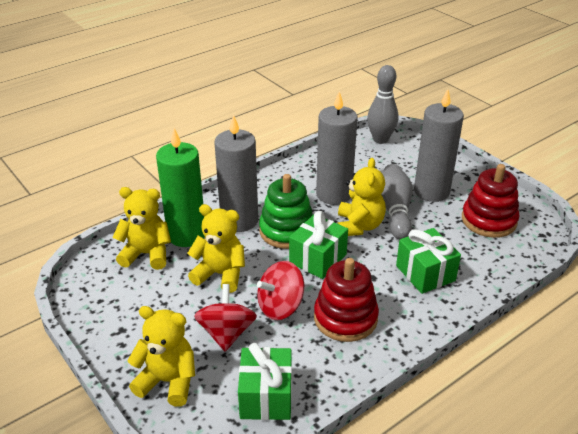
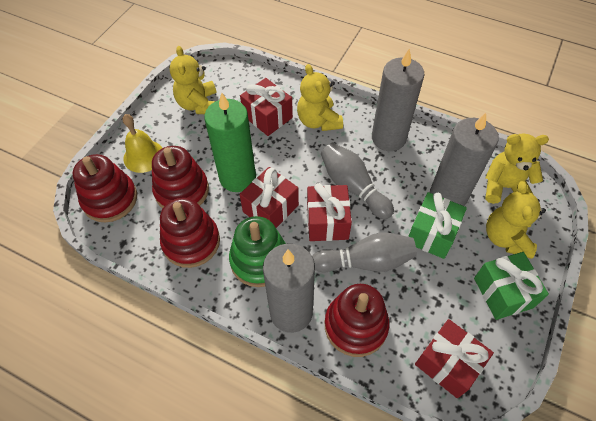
green gift: [238,343,292,420] [289,211,348,279] [396,228,461,294] = 3 -> [408,192,467,259] [474,252,549,320] = 2
red gift: none = 0 -> [239,167,299,228] [240,78,293,136] [307,183,352,241] [415,319,494,398] = 4
red spinning top: [194,284,257,351] [257,261,304,320] = 2 -> none = 0
red stacking toy: [314,258,379,342] [462,164,519,238] = 2 -> [73,154,137,222] [152,146,209,208] [160,198,220,268] [325,284,389,357] = 4
yellow bell: none = 0 -> [122,114,162,173] = 1

